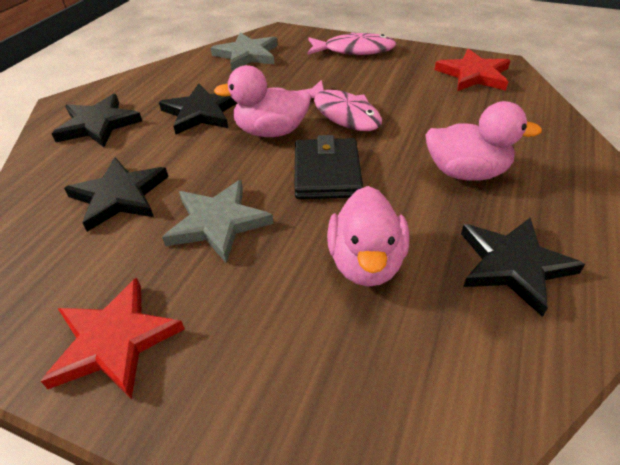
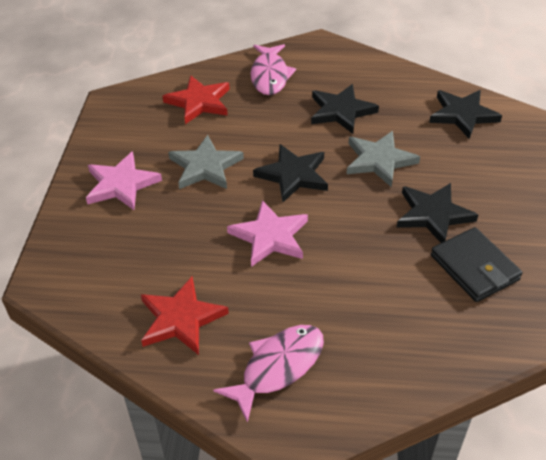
pink duck: [214,65,311,137] [327,186,409,286] [426,101,542,181] = 3 -> none = 0
pink star: none = 0 -> [86,151,162,210] [227,200,308,267] = 2

